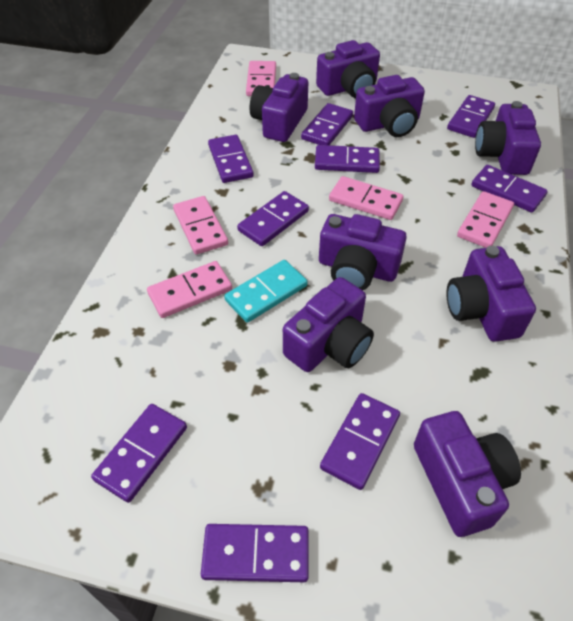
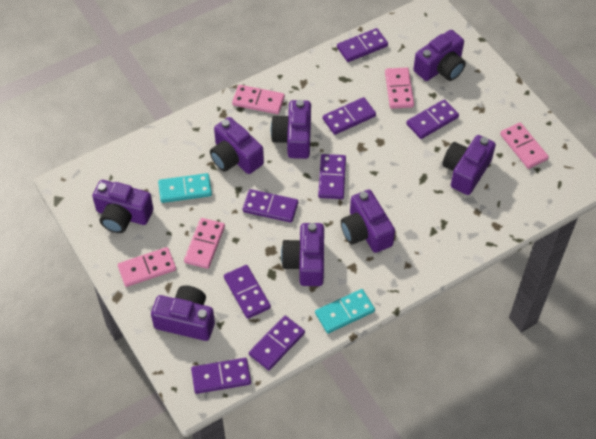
purple domino: [91,404,187,503] [201,524,309,582] [208,135,254,183] [237,191,309,246] [301,103,353,145] [315,145,380,173] [320,393,400,490] [447,95,495,138] [471,165,548,213] = 9 -> [191,358,251,394] [224,265,271,319] [243,189,298,223] [249,316,305,370] [318,154,346,199] [323,97,376,135] [337,28,388,62] [406,99,459,139] = 8
turquoise domino: [224,260,308,323] = 1 -> [158,173,212,203] [315,289,375,333] = 2

